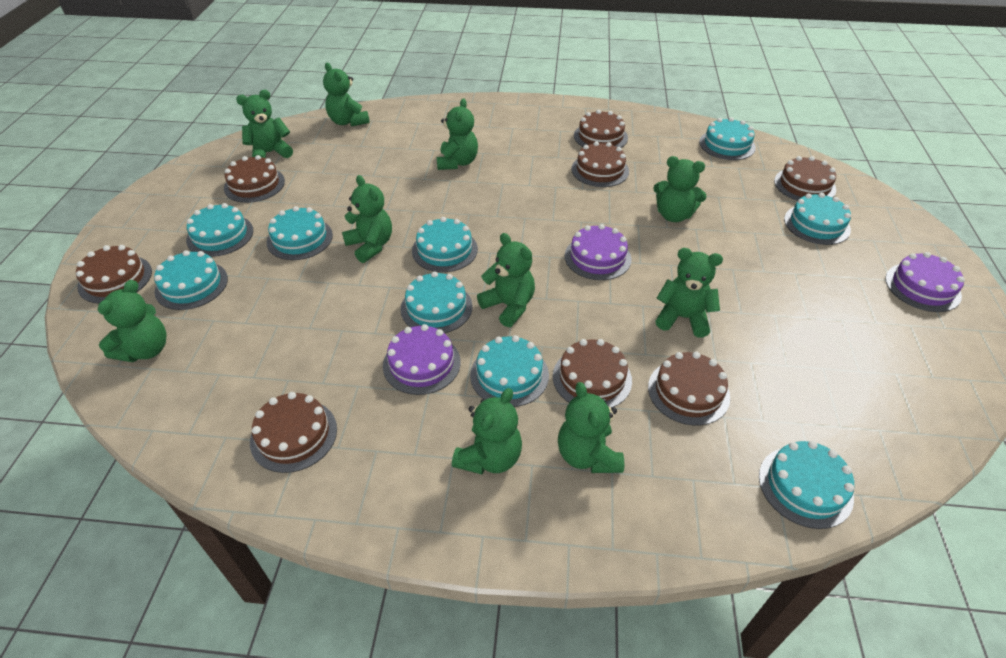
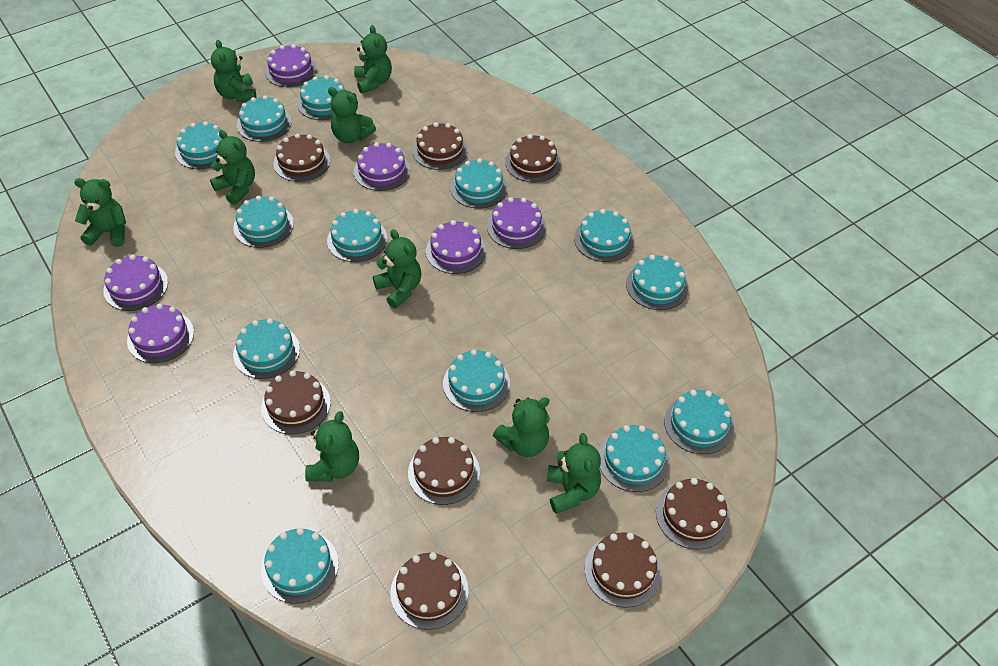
green teddy bear: [98,280,167,362] [236,90,293,158] [323,63,370,127] [342,175,392,263] [437,98,478,170] [452,388,522,474] [477,233,535,327] [558,382,624,473] [653,156,707,222] [655,248,723,337] = 10 -> [74,178,126,247] [210,130,255,205] [211,40,256,102] [305,411,359,482] [328,87,376,143] [354,25,392,94] [373,229,422,308] [493,397,550,457] [547,433,601,514] = 9
purple cake: [383,324,461,395] [565,224,631,280] [885,252,965,312] = 3 -> [104,255,168,311] [127,303,194,363] [265,44,317,87] [354,142,410,191] [426,220,486,274] [487,197,546,249] = 6
turquoise cake: [154,250,228,310] [186,203,253,257] [267,206,333,260] [401,271,473,333] [412,217,478,272] [470,335,549,407] [699,117,756,160] [759,441,854,529] [784,193,851,245] = 9 -> [175,122,222,169] [233,196,294,248] [233,318,300,379] [237,95,292,142] [261,528,339,604] [297,75,345,120] [327,209,387,262] [443,349,510,412] [450,159,508,208] [574,209,634,262] [599,425,669,492] [626,255,688,310] [664,390,734,454] = 13

